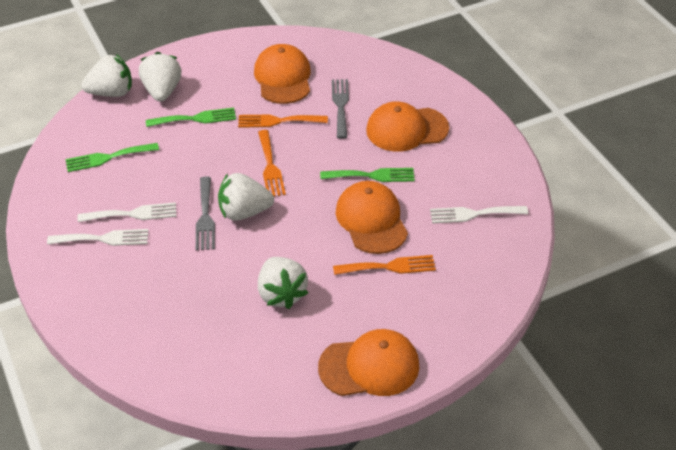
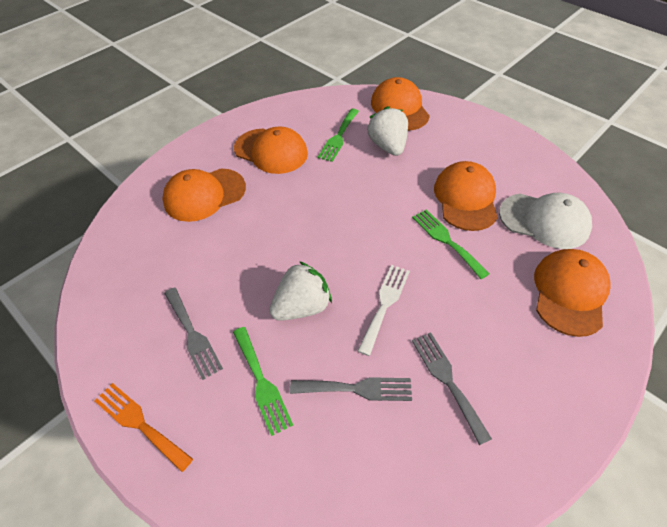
grey fork: [196,177,215,250] [332,79,349,139] = 2 -> [164,288,223,380] [290,377,412,401] [412,332,492,445] = 3
orange cap: [254,44,311,104] [318,329,419,396] [336,181,408,254] [366,101,449,152] = 4 -> [163,168,246,222] [234,126,308,174] [371,77,430,131] [434,161,498,231] [534,249,611,337] = 5
orange fork: [238,115,328,127] [258,130,286,197] [333,255,436,275] = 3 -> [94,383,193,472] = 1
white cap: none = 0 -> [499,193,592,249] = 1
white fork: [47,229,149,246] [78,202,176,222] [430,206,528,223] = 3 -> [357,265,410,356] = 1
white strawberry: [81,54,132,97] [139,52,181,102] [218,173,274,221] [258,257,308,309] = 4 -> [269,261,332,321] [367,106,408,156] = 2

